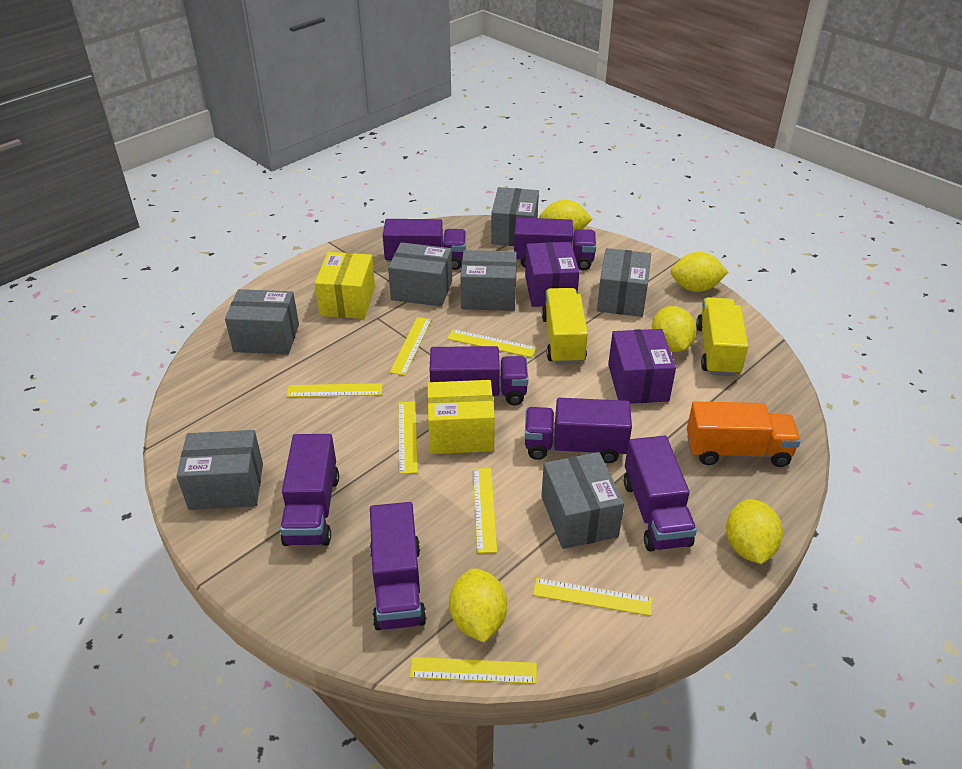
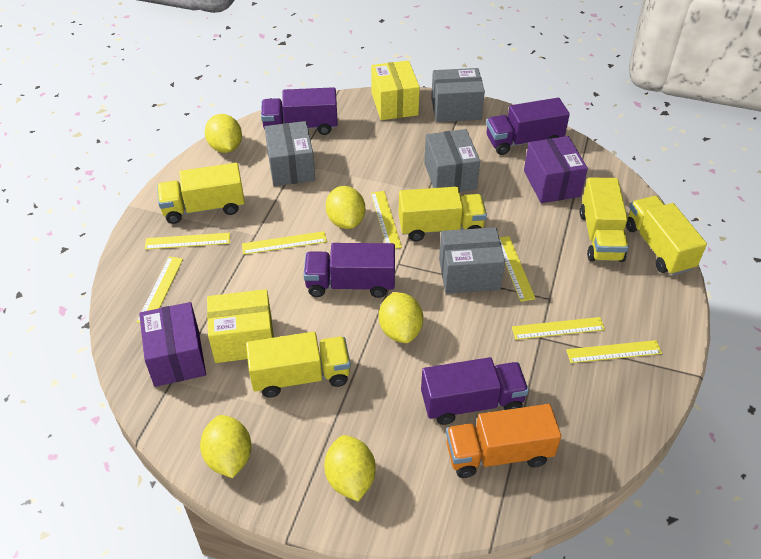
grey box: [177,430,263,510] [225,289,299,354] [388,242,452,307] [460,250,517,311] [491,187,539,246] [541,452,624,549] [597,248,651,317] = 7 -> [265,121,315,186] [424,129,480,192] [431,68,485,122] [439,227,505,294] = 4
purple truck: [280,434,339,546] [370,502,426,630] [383,219,466,270] [430,346,528,405] [514,218,596,271] [525,398,632,463] [624,436,697,551] = 7 -> [261,87,338,135] [303,243,395,298] [421,357,529,425] [486,98,570,155] = 4
yellow truck: [542,288,588,365] [696,297,749,376] = 2 -> [157,163,245,224] [246,332,351,398] [399,187,487,241] [580,177,628,262] [626,196,707,276] = 5

